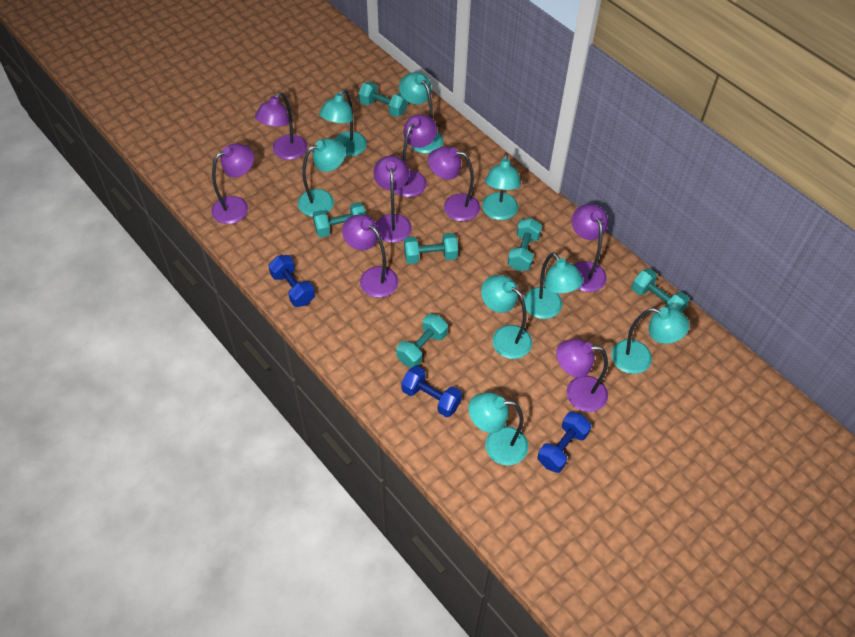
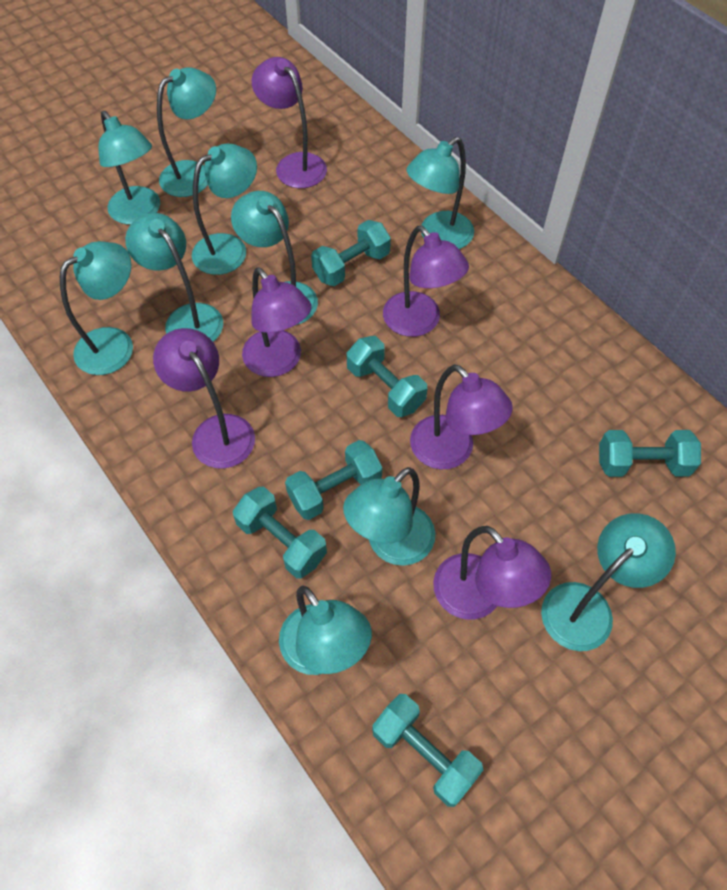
blue dumbbell: [268,255,315,307] [401,366,462,417] [537,412,592,473] = 3 -> none = 0
purple lamp: [211,144,254,224] [255,92,307,160] [342,215,398,298] [373,156,412,243] [394,114,437,197] [428,147,480,221] [556,339,608,412] [572,204,608,292] = 8 -> [153,328,255,468] [242,267,312,377] [252,57,327,188] [383,226,469,337] [410,364,513,469] [433,526,551,620] = 6
turquoise lamp: [298,138,346,217] [319,89,367,157] [399,72,443,154] [468,392,528,465] [481,275,532,359] [482,153,521,220] [524,252,583,319] [611,307,689,374] = 8 -> [60,241,133,375] [98,111,160,225] [125,213,223,342] [157,67,216,197] [192,143,257,275] [231,191,318,325] [279,586,372,675] [343,467,435,566] [406,137,474,249] [541,513,676,651] = 10

